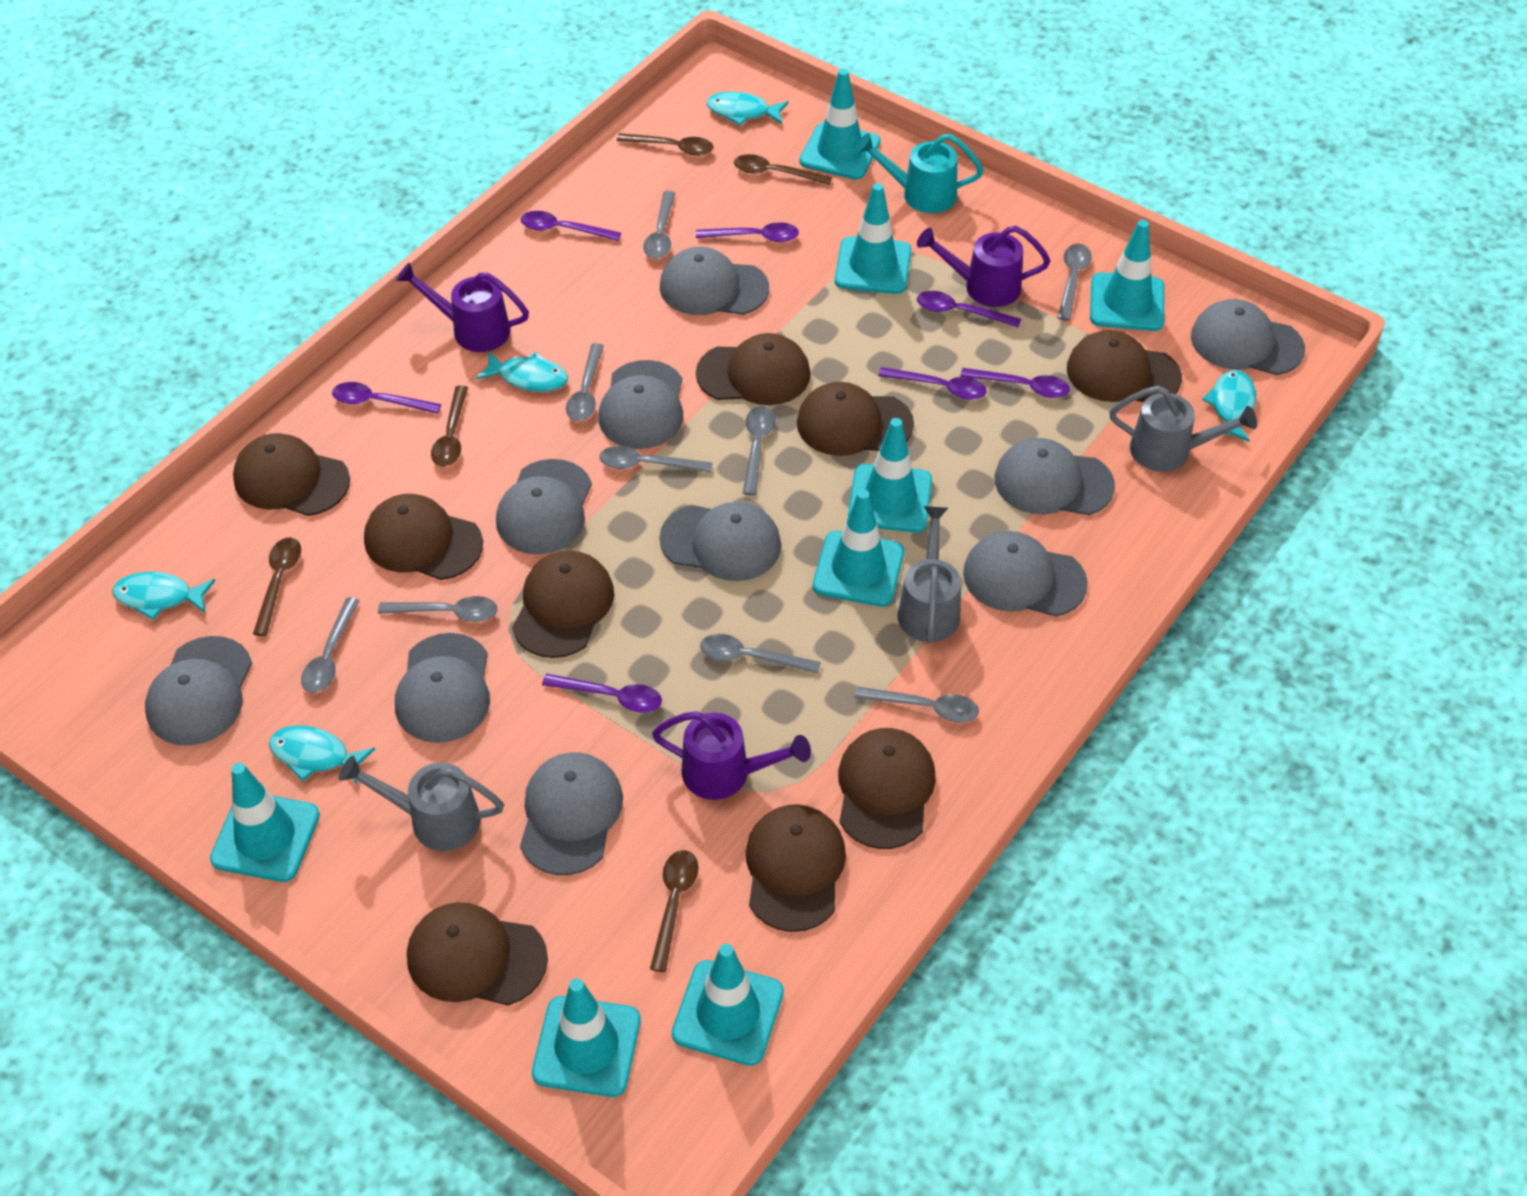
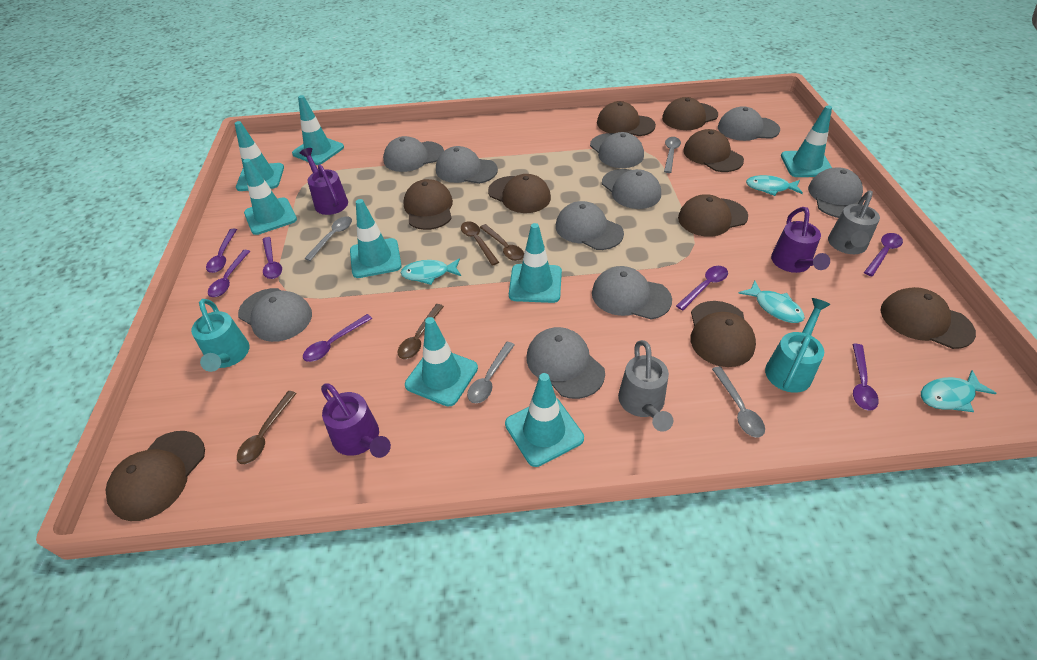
brown spoon: [253,538,301,636] [431,385,468,467] [617,133,713,156] [650,850,698,972] [734,154,832,185] = 5 -> [237,391,297,464] [398,304,444,359] [461,221,499,266] [480,224,524,261] = 4
grey spoon: [301,597,359,693] [378,596,497,622] [566,343,604,421] [599,446,713,473] [643,191,675,259] [700,634,821,674] [743,406,775,495] [855,687,979,723] [1057,244,1092,321] = 9 -> [304,216,352,261] [467,342,515,403] [664,137,681,173] [712,366,765,437] = 4
grey watering can: [339,756,504,851] [897,506,961,643] [1109,386,1257,472] = 3 -> [618,340,674,432] [828,190,880,254] = 2
turquoise fish: [112,572,216,620] [269,726,375,784] [476,351,568,392] [706,92,789,126] [1202,370,1256,442] = 5 -> [401,258,461,285] [738,281,805,323] [746,175,803,196] [921,370,996,412] = 4
turquoise watering can: [856,133,984,213] = 1 -> [191,299,250,372] [765,298,831,393] = 2

